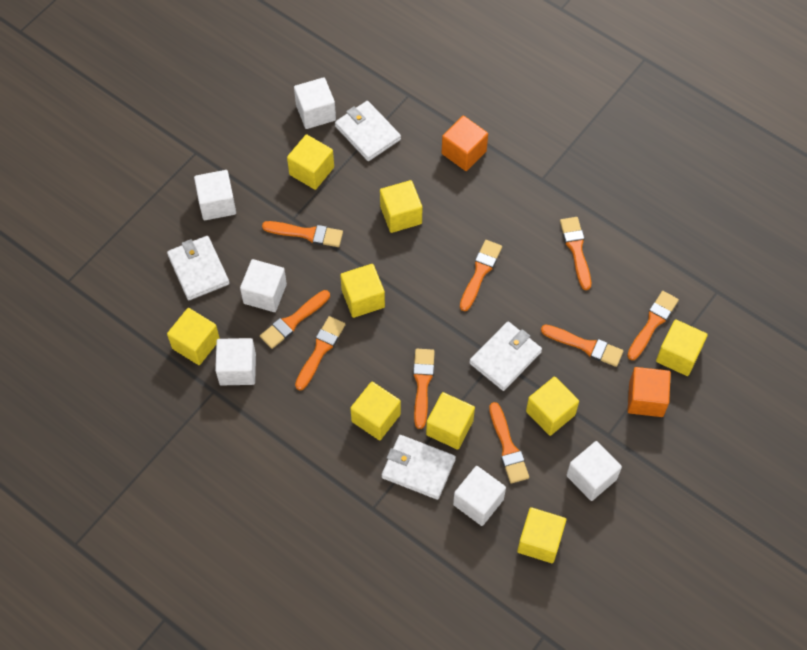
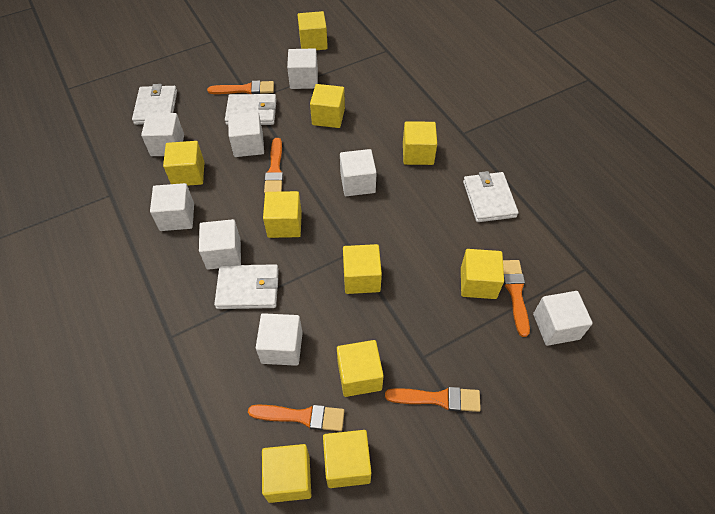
orange brush: [260,290,330,349] [262,221,343,247] [295,316,346,390] [413,349,435,429] [460,240,502,311] [489,402,529,484] [541,325,623,367] [560,217,591,290] [627,291,679,360] = 9 -> [207,80,274,94] [248,405,345,431] [264,138,283,194] [385,387,481,412] [503,260,530,337] = 5
orange cube: [442,116,488,171] [628,367,671,417] = 2 -> none = 0
white cube: [194,170,236,220] [215,338,256,385] [240,259,287,312] [294,77,336,129] [453,466,506,526] [566,441,622,501] = 6 -> [141,113,184,156] [150,183,194,231] [199,219,241,270] [228,112,264,157] [256,313,303,366] [287,48,318,89] [340,149,377,196] [533,291,593,346] = 8
yellow cube: [167,308,220,365] [287,134,334,190] [340,264,385,318] [350,382,401,440] [380,180,422,233] [426,392,475,450] [517,507,566,563] [526,377,579,436] [656,319,708,376] = 9 -> [163,141,204,186] [262,444,311,503] [263,191,302,238] [298,11,328,50] [310,84,345,128] [323,430,371,488] [337,340,384,397] [343,244,382,294] [403,121,437,165] [461,249,504,299] = 10

